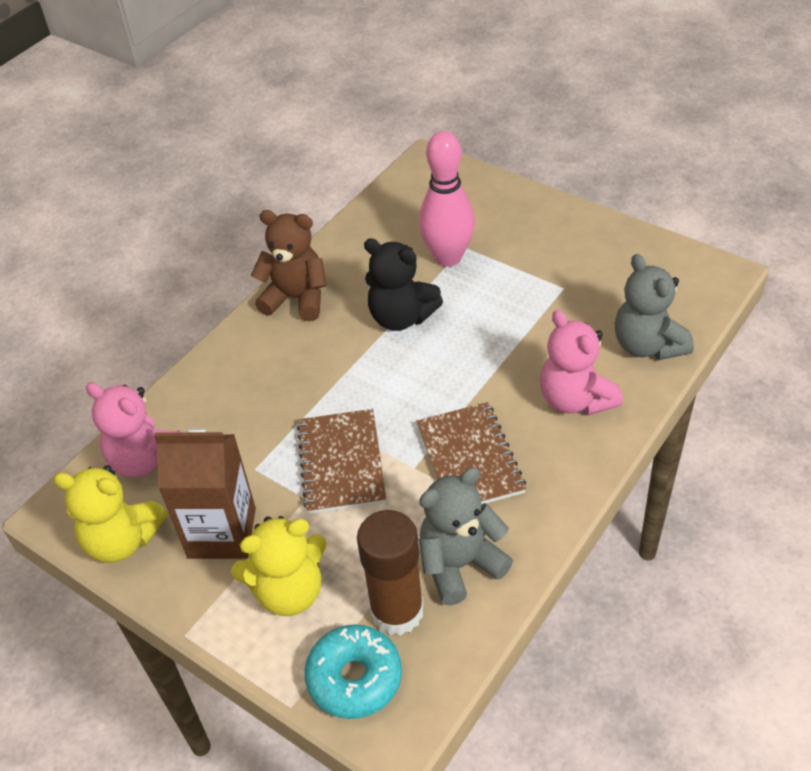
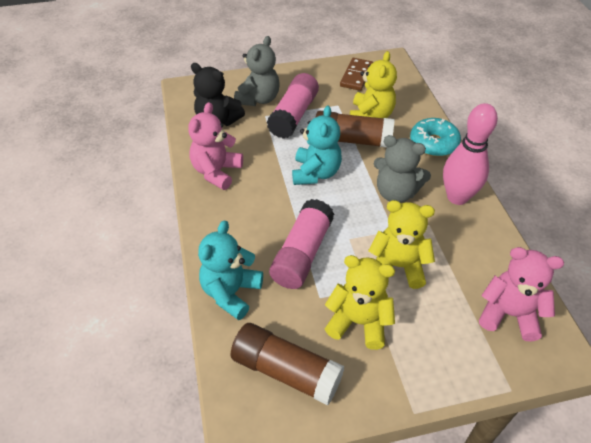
brown carton: [154,428,256,559] = 1 -> none = 0
brown domino: none = 0 -> [340,58,373,91] = 1
brown glue stick: [357,510,424,635] = 1 -> [231,323,344,405] [315,111,394,148] = 2
brown notebook: [297,409,386,514] [416,402,526,504] = 2 -> none = 0
brown teddy bear: [251,210,327,321] = 1 -> none = 0
pink glue stick: none = 0 -> [267,73,319,139] [269,199,334,289] = 2
turquoise teddy bear: none = 0 -> [198,220,263,320] [292,105,342,185] = 2
yellow teddy bear: [53,465,168,563] [231,516,327,616] = 2 -> [325,255,395,350] [350,51,397,118] [368,200,435,289] = 3

